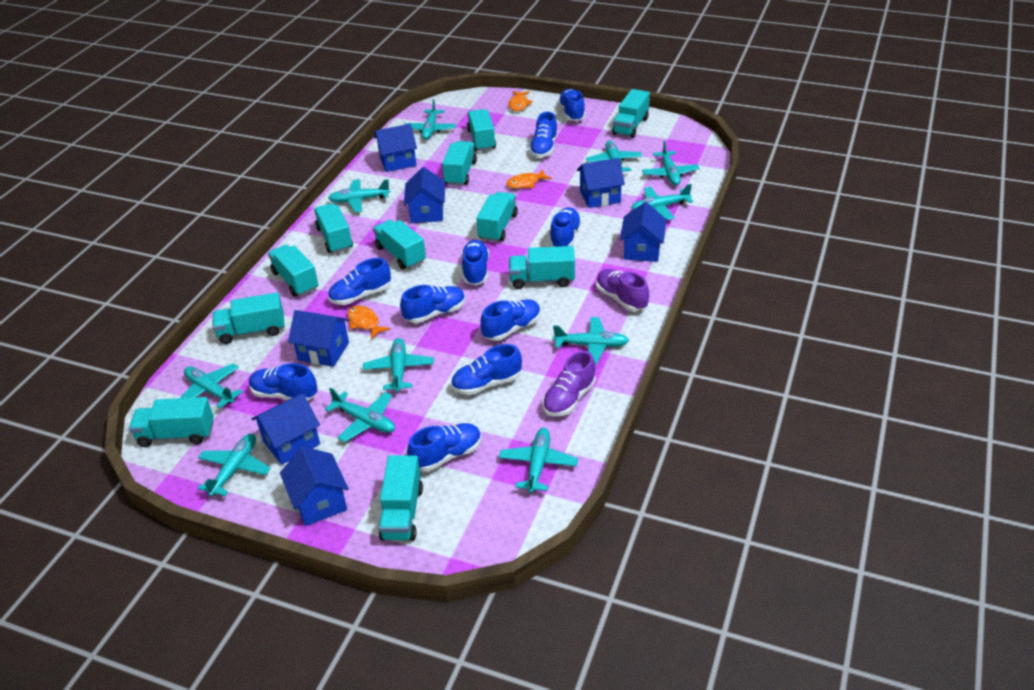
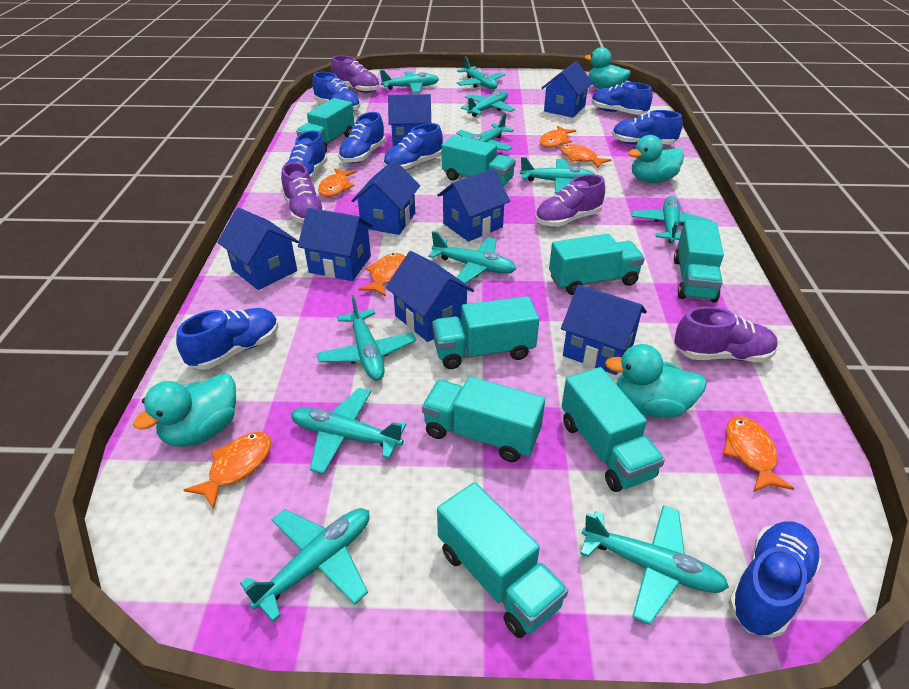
blue house: [252,393,320,465] [280,446,349,526] [288,310,349,367] [374,124,417,172] [404,167,445,223] [577,158,625,208] [620,202,666,262] = 7 -> [217,208,299,290] [298,208,373,281] [352,160,420,235] [386,251,474,342] [388,94,431,147] [437,168,510,242] [542,61,593,118] [561,285,647,375] = 8
blue shoe: [249,363,317,401] [328,258,391,305] [400,285,466,323] [407,423,482,472] [451,344,522,395] [461,240,489,285] [480,299,541,341] [529,112,558,158] [550,207,582,247] [558,89,585,121] = 10 -> [176,308,279,370] [281,130,327,180] [312,72,360,111] [338,112,385,164] [383,123,443,170] [591,82,652,115] [612,110,683,145] [728,521,822,638] = 8
orange fish: [347,305,390,339] [506,169,552,189] [509,91,533,111] = 3 -> [184,432,272,510] [318,168,356,197] [358,253,405,297] [540,126,576,148] [560,144,611,168] [723,416,795,492] = 6
purple shoe: [542,351,596,417] [596,269,649,311] = 2 -> [281,162,326,223] [331,56,380,93] [535,174,605,227] [675,306,778,362] = 4
turquoise duck: none = 0 -> [133,373,236,447] [584,47,631,89] [605,344,707,418] [628,135,684,183] = 4
turquoise truck: [129,397,214,447] [213,292,285,344] [268,244,319,297] [314,203,353,253] [373,220,426,269] [379,455,423,541] [442,141,477,186] [467,109,496,151] [476,192,518,242] [509,246,575,289] [612,89,650,138] = 11 -> [296,98,355,153] [422,376,545,462] [432,296,539,369] [437,482,568,638] [441,135,516,186] [549,234,645,295] [562,367,665,492] [674,219,724,303] = 8

